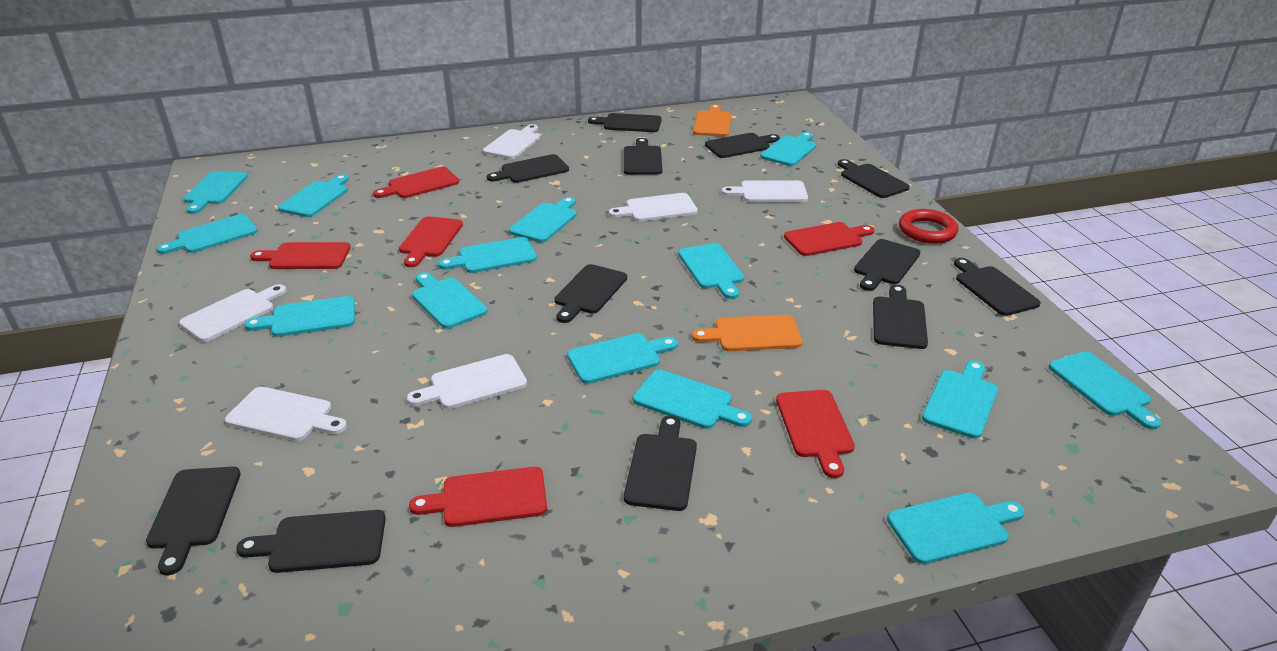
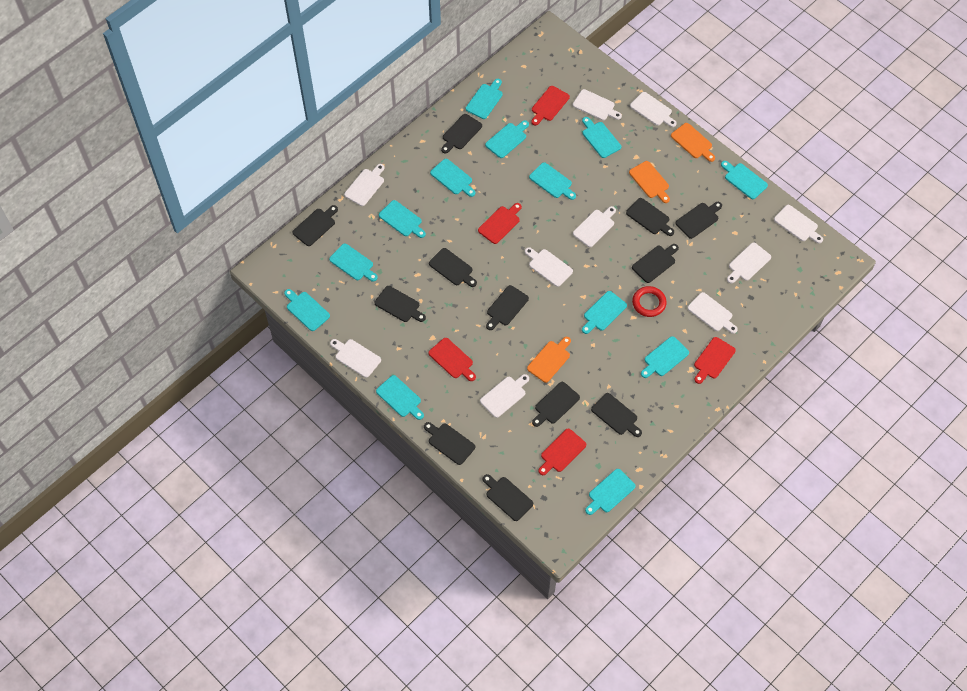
orange cutting board: [692,315,803,351] [693,104,732,137] = 2 -> [527,337,571,383] [629,161,670,203] [671,123,715,162] = 3
red cutting board: [250,242,351,269] [373,167,459,198] [399,216,463,267] [409,467,547,527] [776,390,855,478] [784,222,874,256] = 6 -> [428,338,476,381] [478,203,522,244] [531,86,570,125] [538,429,586,475] [694,337,736,384] = 5
turquoise cutting board: [157,214,258,254] [184,171,248,214] [245,296,355,337] [278,174,349,217] [412,272,487,329] [438,237,537,273] [509,197,577,242] [567,333,678,384] [633,370,752,429] [678,243,744,299] [760,132,816,166] [887,493,1025,564] [922,361,998,439] [1049,351,1161,430] = 14 -> [284,289,330,331] [329,243,378,282] [376,375,424,420] [379,200,426,238] [430,159,475,197] [466,79,503,119] [485,120,529,158] [529,162,576,200] [582,117,621,158] [582,291,627,334] [585,469,636,515] [641,336,689,378] [721,161,768,199] = 13
white cutting board: [179,284,286,342] [225,387,347,441] [407,354,527,409] [483,124,540,159] [609,193,698,222] [721,180,808,202] = 6 -> [330,339,381,378] [344,164,384,206] [480,374,529,418] [525,247,573,287] [573,89,622,120] [573,206,616,247] [630,92,677,127] [688,292,738,334] [727,242,771,284] [774,205,823,243] = 10

